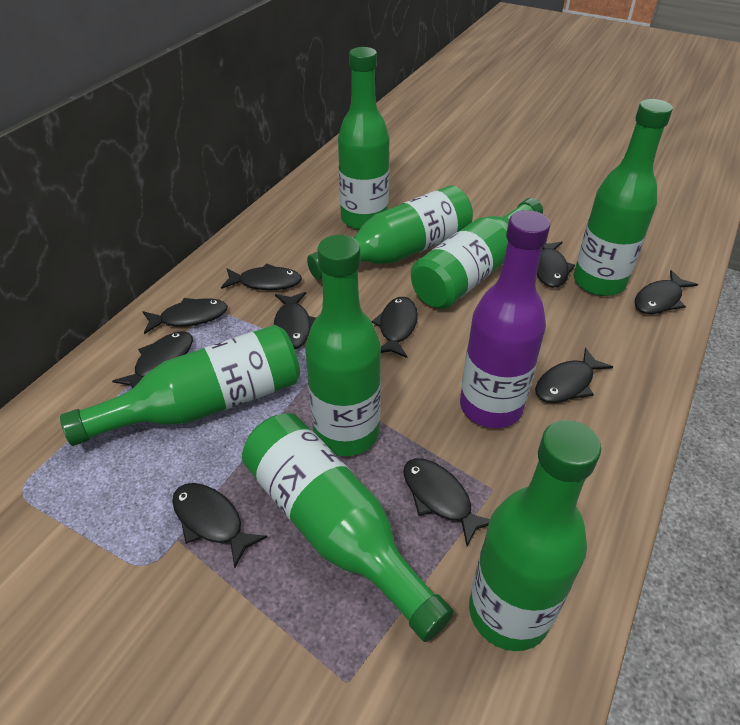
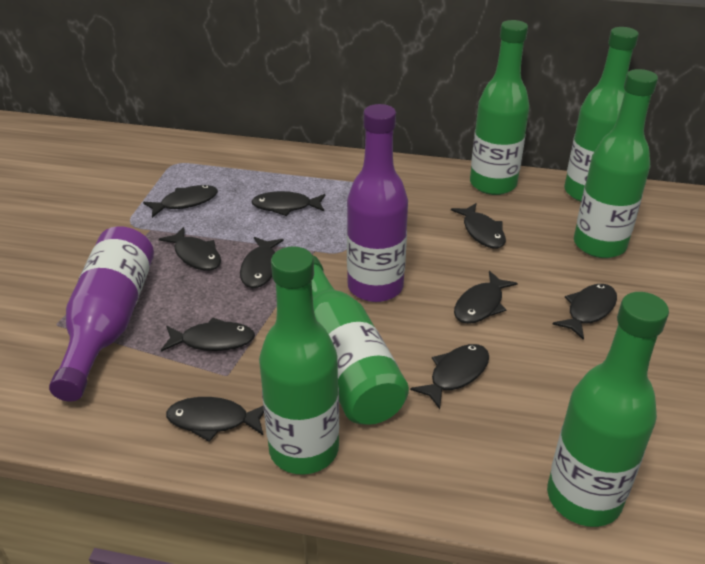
green bottle: [60,325,300,446] [242,413,454,642] [305,235,381,456] [307,185,473,280] [338,47,390,230] [411,198,543,309] [469,420,601,651] [573,99,673,296] = 8 -> [259,246,339,475] [312,255,409,425] [470,20,530,195] [547,292,669,527] [564,27,639,202] [574,69,658,258] = 6
purple bottle: [460,210,550,428] = 1 -> [49,226,154,402] [347,104,408,302] = 2

